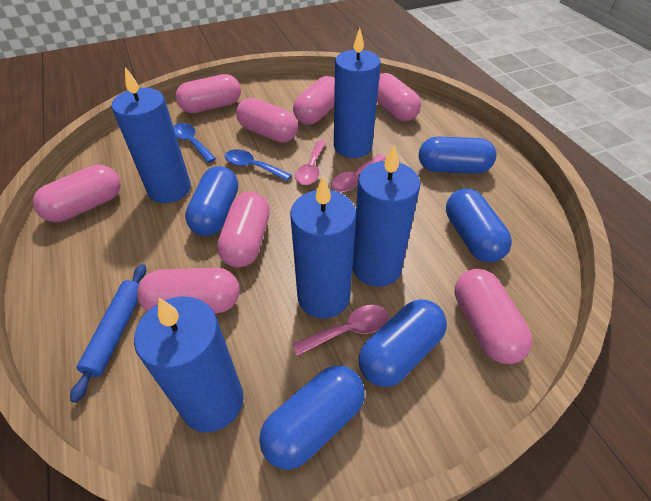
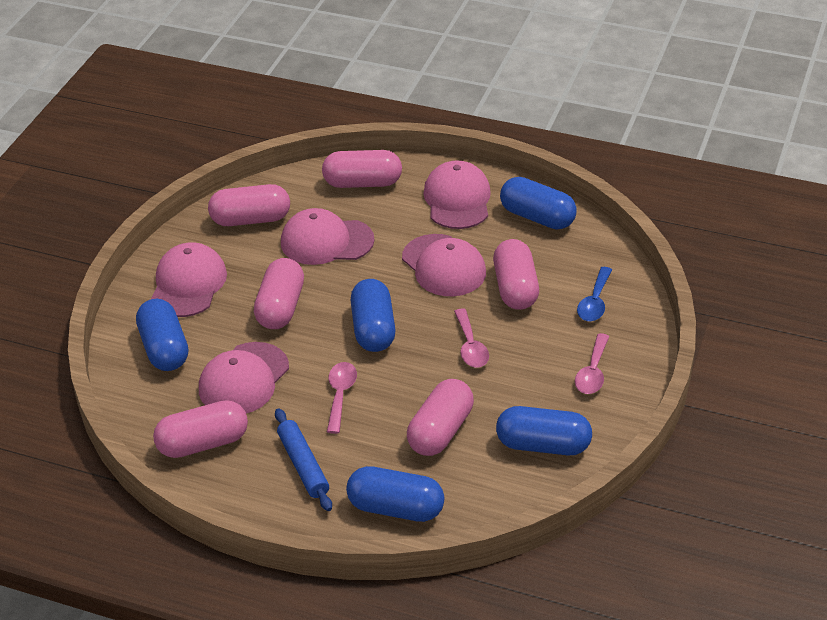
blue candle: [112,67,191,203] [134,296,243,432] [290,176,356,319] [334,28,381,158] [352,144,420,287] = 5 -> none = 0
blue spoon: [173,123,216,163] [225,149,292,181] = 2 -> [577,267,612,321] = 1
pink cap: none = 0 -> [151,242,227,317] [199,342,289,414] [281,208,375,265] [402,234,486,296] [423,161,491,229] = 5
pink capsule: [33,165,121,222] [137,268,240,313] [175,74,241,113] [217,192,270,268] [236,98,298,143] [293,76,335,125] [377,73,421,121] [455,269,532,364] = 8 -> [153,400,248,458] [208,184,290,226] [254,258,304,329] [322,150,402,188] [407,379,474,456] [493,239,539,310] = 6

